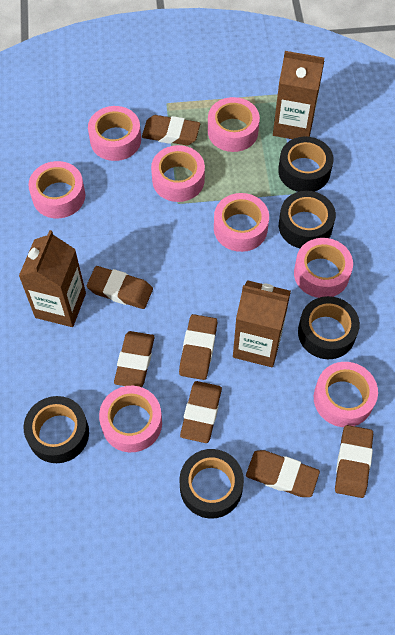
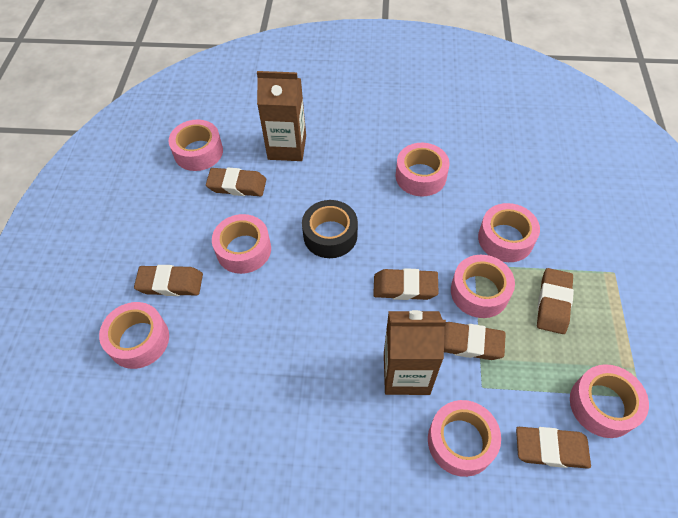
black tape: [24,396,89,463] [180,449,244,519] [278,137,334,192] [279,191,336,248] [298,296,360,359] = 5 -> [302,200,358,258] = 1
brown carton: [19,230,86,327] [233,280,291,368] [273,51,324,139] = 3 -> [257,71,306,161] [384,310,446,395] = 2
brown eraser: [87,266,153,309] [114,331,154,387] [142,115,200,145] [179,314,217,380] [180,381,222,443] [246,450,320,497] [335,425,373,498] = 7 -> [134,265,203,296] [206,168,266,196] [373,268,439,300] [444,322,506,360] [516,427,591,469] [537,268,574,334] = 6

